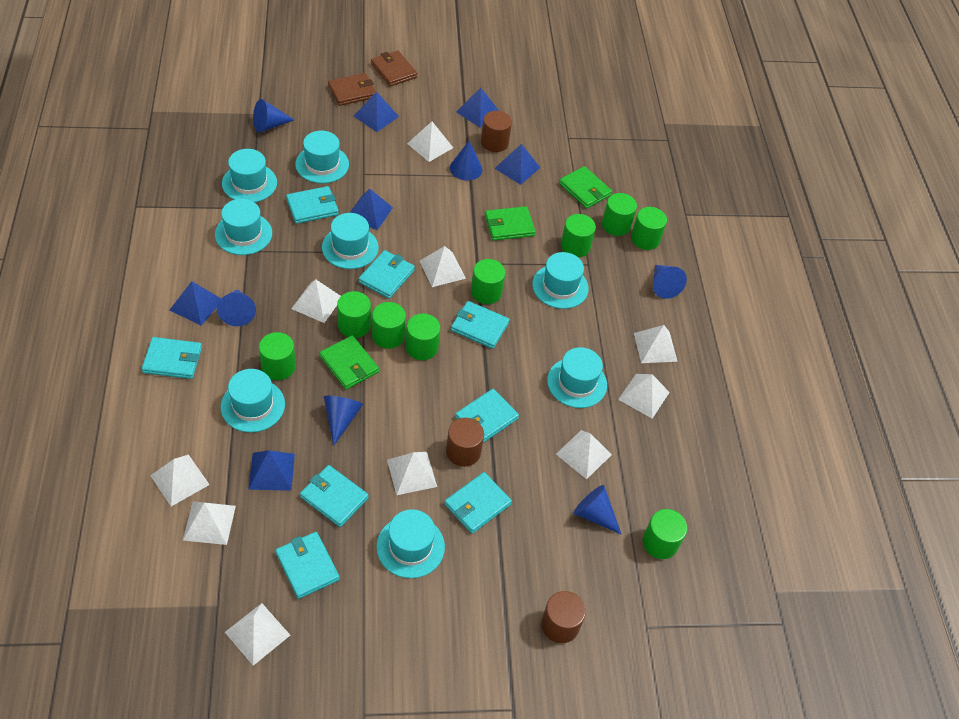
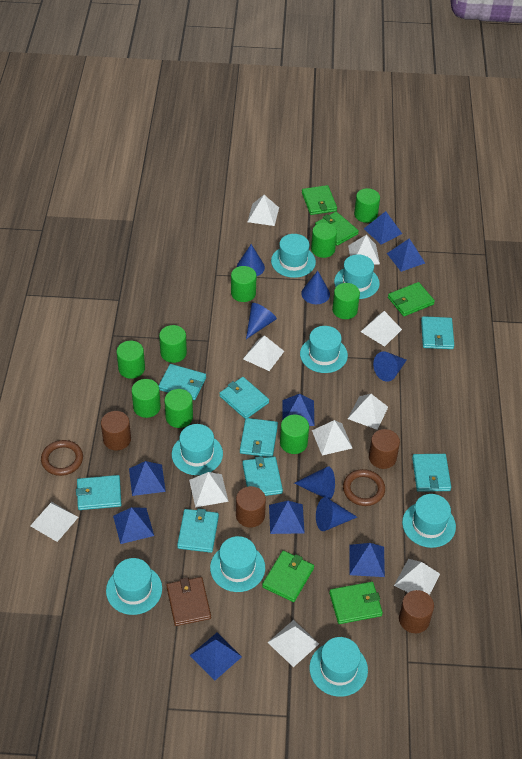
blue pyramid: [169,281,221,326] [248,450,295,491] [350,189,393,230] [354,91,399,132] [456,88,499,127] [494,144,541,185] = 6 -> [113,507,154,544] [129,461,166,496] [190,633,242,680] [269,501,305,534] [282,394,314,426] [349,543,385,577] [364,211,402,245] [387,238,425,272] = 8
brown cylinder: [446,418,484,467] [481,111,512,152] [541,591,586,643] = 3 -> [101,411,131,450] [236,486,266,528] [369,429,400,469] [399,590,434,633] = 4
brown ring: none = 0 -> [41,440,83,476] [343,469,385,506] = 2
brown wallet: [328,73,376,106] [371,50,417,86] = 2 -> [166,577,211,626] = 1
green wallet: [319,335,379,389] [485,206,536,241] [559,166,612,209] = 3 -> [262,550,314,602] [302,185,337,215] [315,212,359,246] [329,582,383,624] [388,282,435,316] = 5

